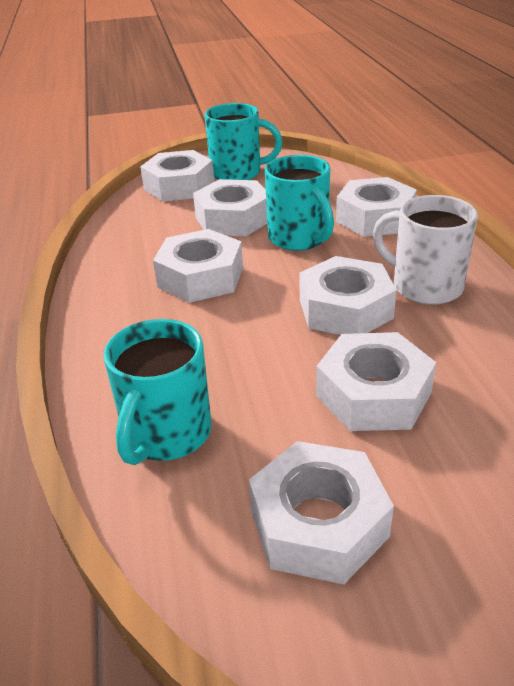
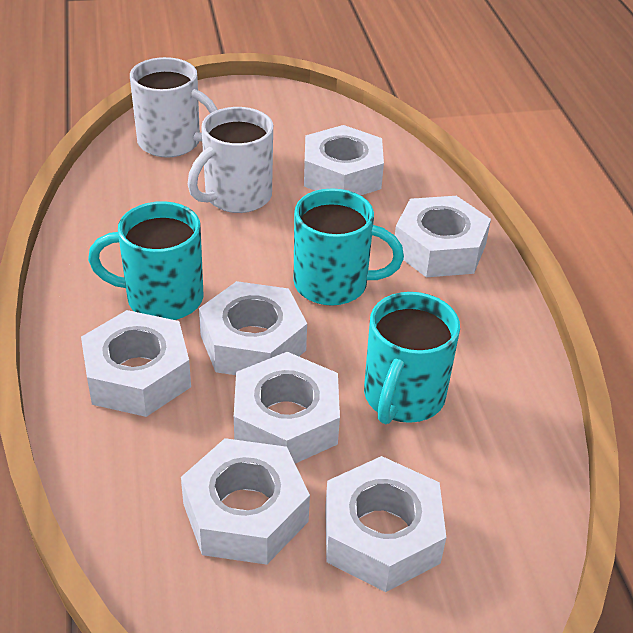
white mug: [373,195,478,305] = 1 -> [130,57,218,158] [188,107,273,213] = 2

